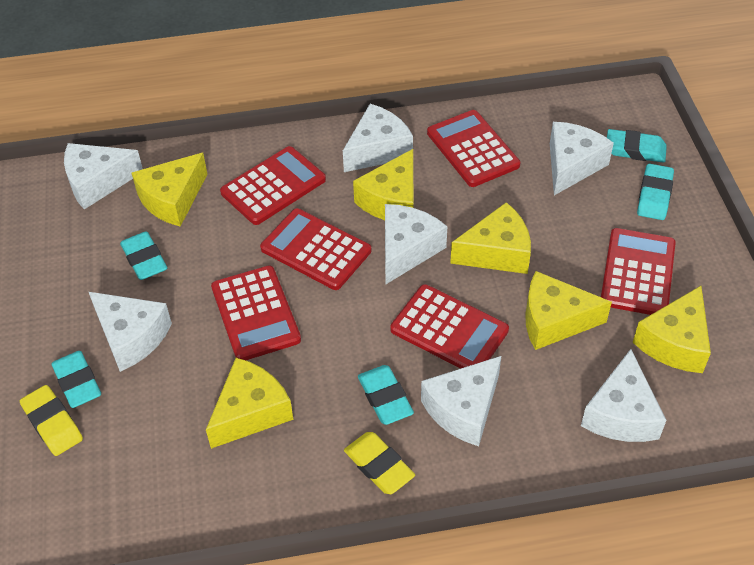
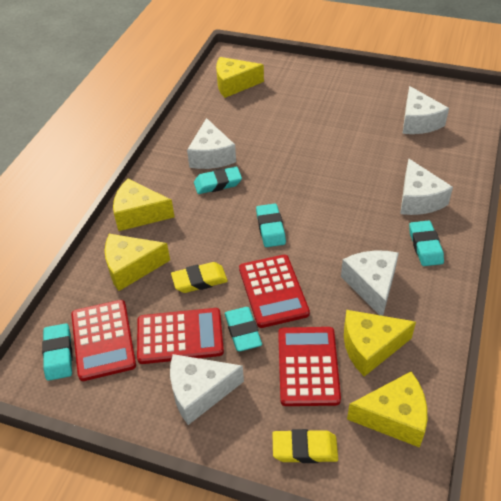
red calculator: [211,265,301,360] [220,146,326,225] [260,208,371,290] [390,284,509,369] [427,110,521,187] [601,228,676,315] = 6 -> [71,300,136,381] [137,308,224,364] [239,255,310,328] [278,327,341,406] = 4
white cheese: [64,143,143,209] [89,292,172,372] [343,104,413,172] [385,204,447,284] [421,356,501,446] [550,122,614,195] [581,349,666,442] = 7 -> [170,354,244,425] [187,118,236,169] [341,250,399,316] [400,158,453,215] [403,86,449,134] = 5
yellow cheese: [132,153,207,227] [206,358,293,449] [353,149,413,220] [450,202,531,274] [525,271,612,350] [633,286,711,373] = 6 -> [105,234,170,291] [113,179,175,231] [216,57,264,98] [344,310,416,377] [347,371,427,448] = 5

